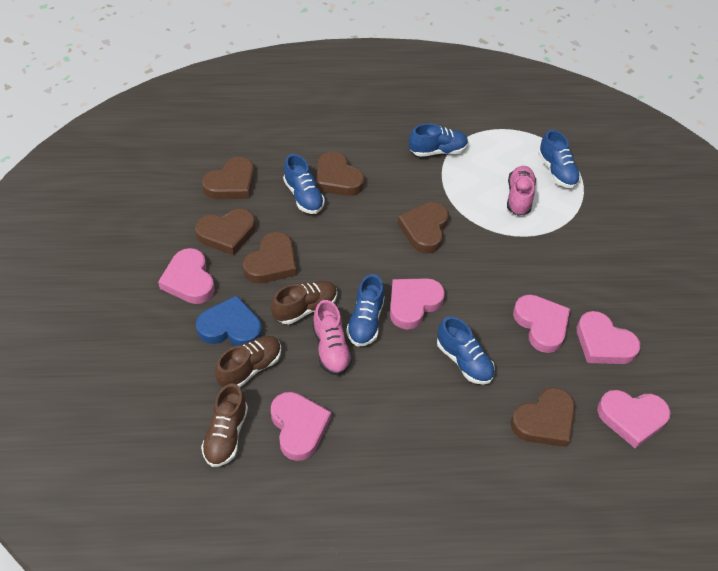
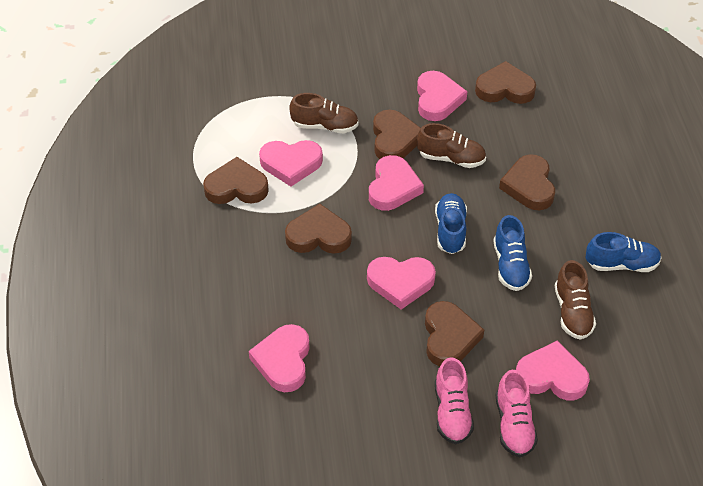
blue heart: [196,295,262,346] = 1 -> none = 0
blue shoe: [283,154,325,214] [346,274,385,347] [409,123,468,157] [437,317,495,385] [538,130,581,188] = 5 -> [435,193,467,254] [493,215,532,291] [585,232,662,272] = 3

